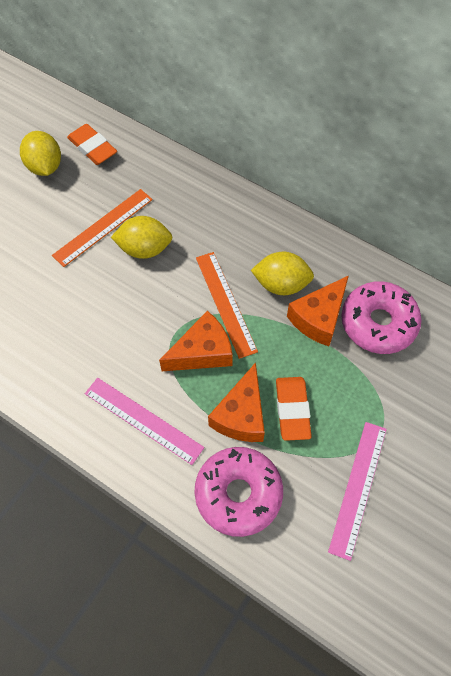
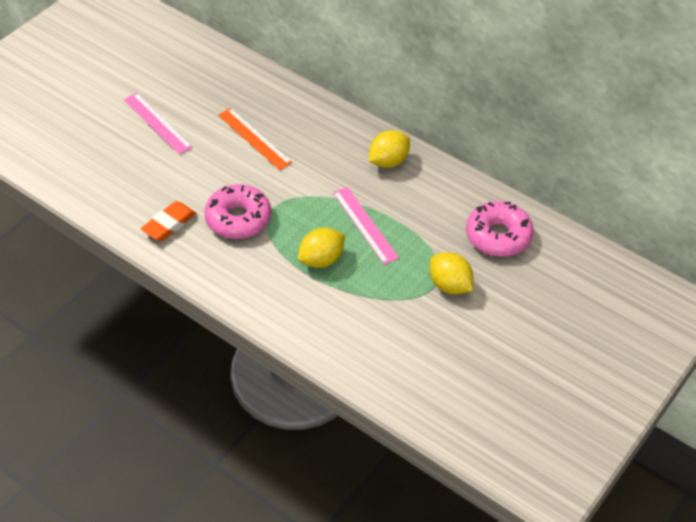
orange cheese: [159,311,233,371] [208,363,265,442] [287,275,349,346] = 3 -> none = 0
orange eraser: [67,124,117,165] [276,377,312,441] = 2 -> [141,201,196,241] = 1
orange ruler: [52,189,153,267] [196,252,258,359] = 2 -> [218,108,292,170] = 1

